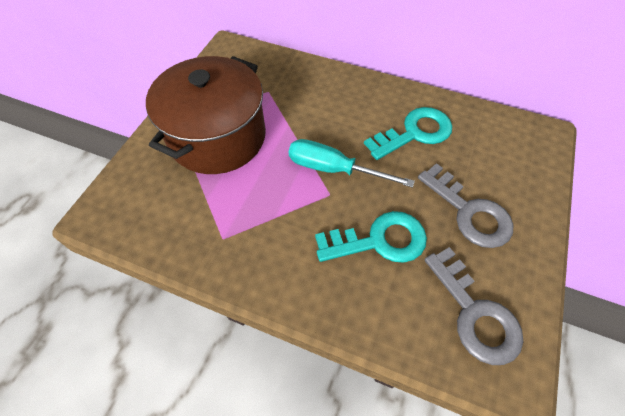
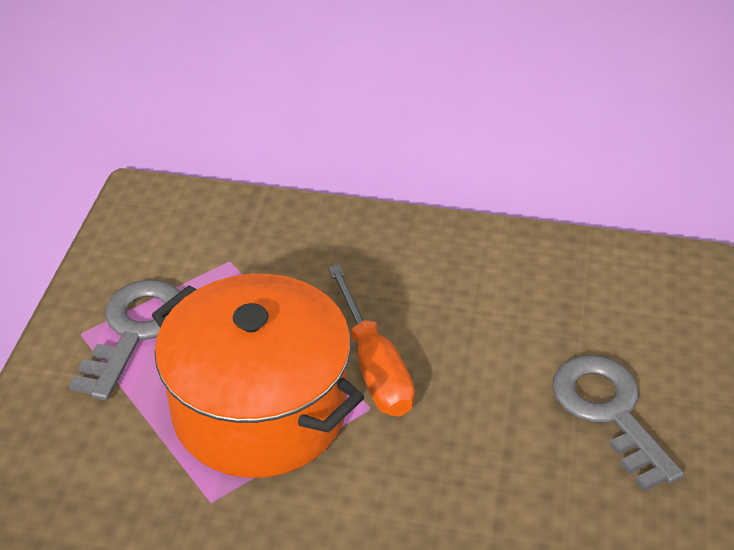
brown pot: [146,56,266,174] = 1 -> none = 0
orange pot: none = 0 -> [152,274,364,478] = 1
orange screwdriver: none = 0 -> [328,265,415,416] = 1
turquoise key: [315,211,427,263] [364,107,452,160] = 2 -> none = 0
turquoise screwdriver: [289,139,415,188] = 1 -> none = 0

